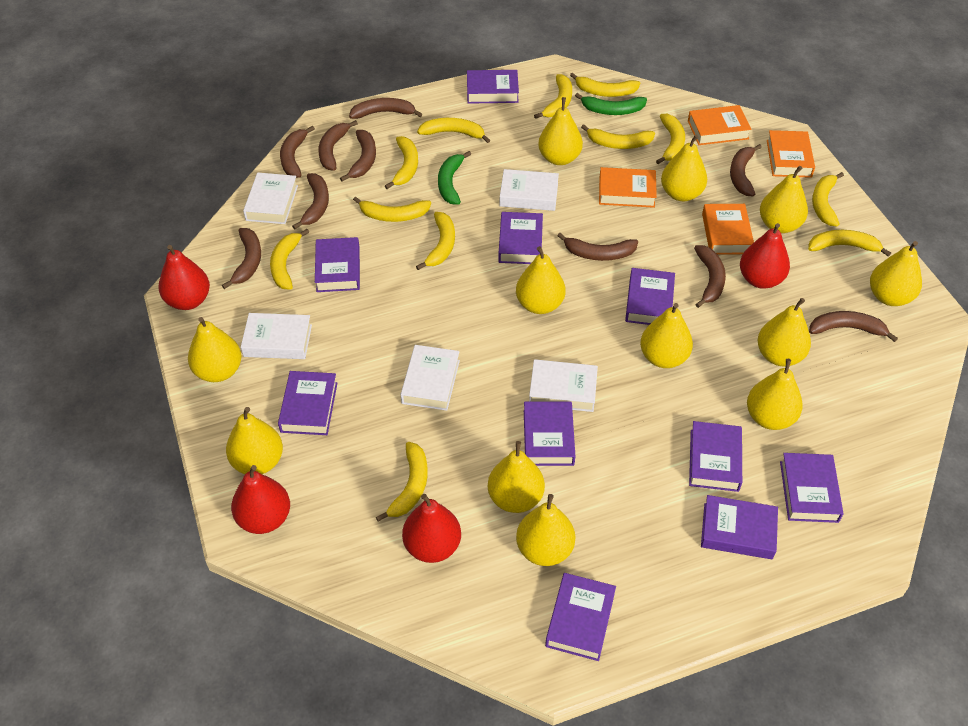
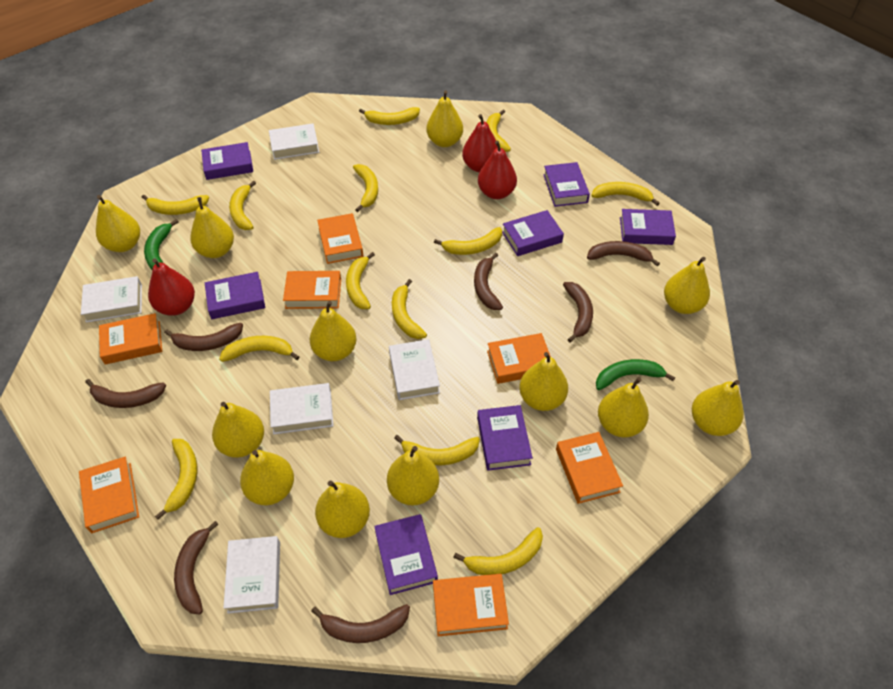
brown banana: [222,228,261,289] [280,126,315,178] [292,173,329,229] [319,120,358,171] [340,130,376,182] [349,98,422,119] [557,233,638,261] [694,245,726,308] [730,144,762,196] [809,311,898,342] = 10 -> [85,379,166,408] [164,323,243,351] [174,521,219,615] [311,604,410,643] [474,253,503,310] [563,282,593,343] [587,241,660,266] = 7
orange book: [599,167,657,208] [688,105,752,145] [702,204,754,255] [767,130,815,178] = 4 -> [79,456,139,533] [99,313,162,364] [283,271,341,309] [317,213,363,264] [433,574,509,636] [487,333,551,384] [556,432,623,504] = 7
purple book: [278,371,337,435] [315,237,360,292] [467,70,519,104] [498,212,543,264] [524,401,575,466] [545,573,616,661] [625,268,675,325] [689,421,742,492] [701,495,778,559] [780,453,844,523] = 10 -> [201,142,253,180] [205,272,265,319] [374,514,438,595] [477,405,533,471] [502,210,564,256] [543,162,590,207] [620,209,676,245] = 7
red pear: [159,245,210,310] [231,465,290,534] [402,494,461,563] [740,223,790,289] = 4 -> [148,258,195,316] [462,114,498,172] [478,141,517,199] = 3
yellow banana: [270,229,309,290] [353,197,431,222] [376,442,428,522] [385,136,418,189] [416,212,455,270] [417,118,490,143] [534,74,572,119] [570,73,640,97] [581,124,655,149] [656,114,685,164] [808,230,891,257] [812,172,844,227] = 12 -> [142,194,209,215] [155,439,197,520] [219,336,299,362] [229,181,256,230] [346,252,375,309] [353,164,378,212] [359,107,420,125] [392,279,427,339] [394,435,480,465] [434,227,502,255] [453,527,543,575] [486,110,511,152] [591,182,660,206] = 13

